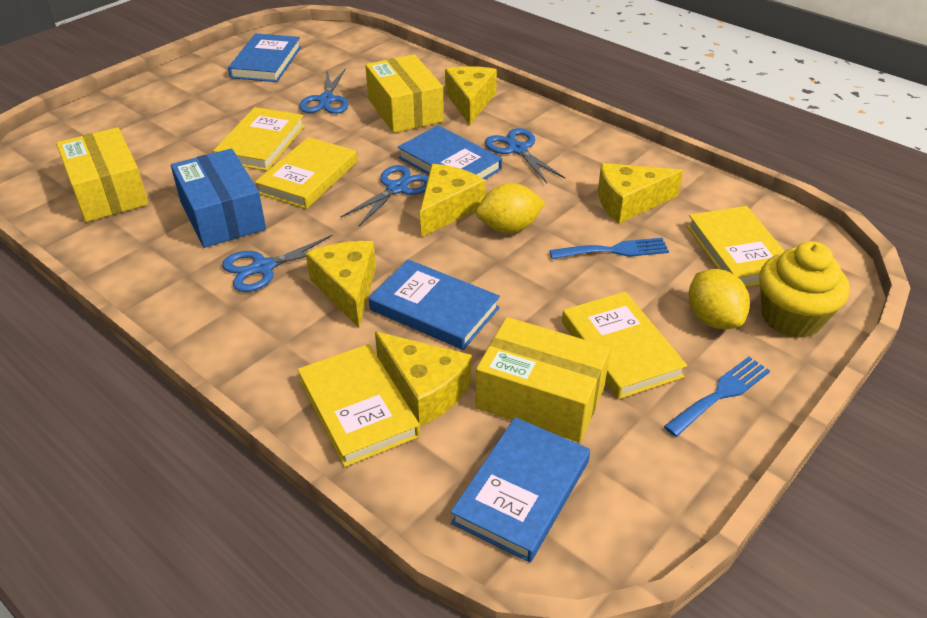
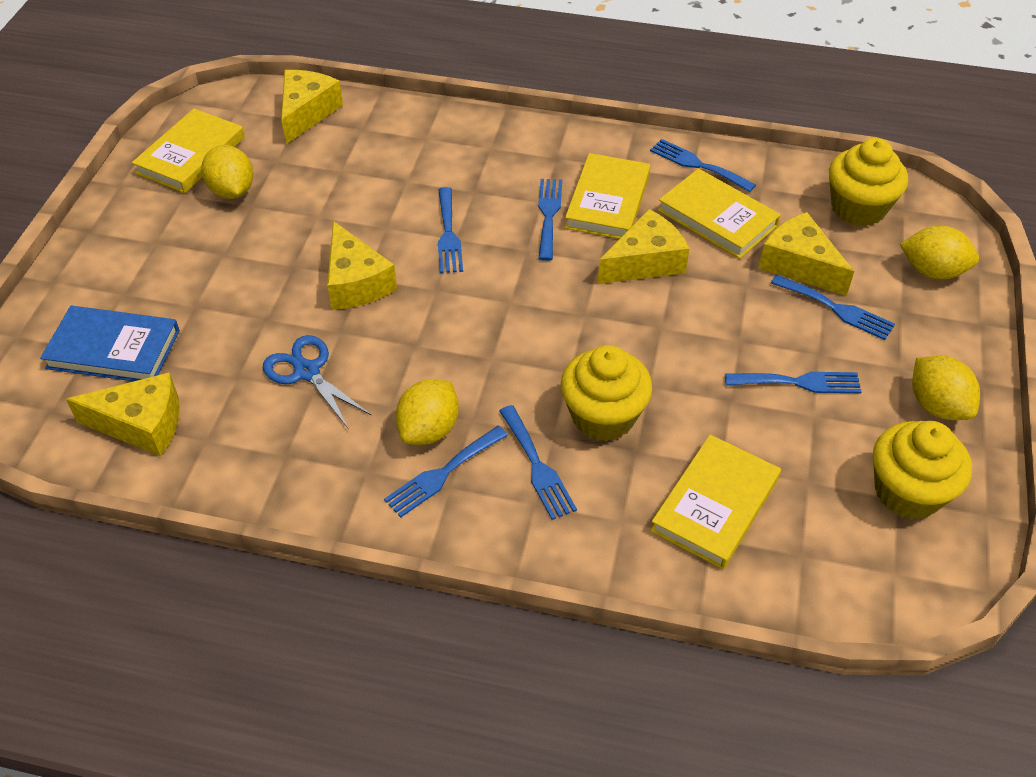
blue book: [228,33,301,82] [369,259,500,350] [398,125,502,180] [451,417,590,563] = 4 -> [40,306,180,381] = 1
blue box: [171,149,266,248] = 1 -> none = 0
blue fork: [549,238,669,259] [664,357,770,437] = 2 -> [384,426,508,517] [438,187,463,273] [499,405,577,520] [538,179,562,261] [650,139,756,192] [725,372,862,393] [771,274,895,340] = 7
blue scissors: [222,235,333,292] [299,68,349,114] [340,165,429,227] [485,128,565,183] = 4 -> [263,335,371,428] = 1
yellow book: [213,107,305,171] [255,137,357,209] [298,344,420,467] [562,292,687,399] [687,206,785,287] = 5 -> [132,109,245,193] [565,153,650,239] [650,435,781,569] [658,169,781,259] = 4
yellow box: [56,127,149,222] [365,54,444,133] [475,317,611,443] = 3 -> none = 0
yellow cupcake: [759,241,850,338] = 1 -> [561,345,653,441] [829,138,908,226] [873,421,972,519] = 3
yellow lemon: [476,183,545,233] [688,269,750,329] = 2 -> [201,145,253,199] [395,379,459,445] [900,226,979,279] [912,356,980,420] = 4

